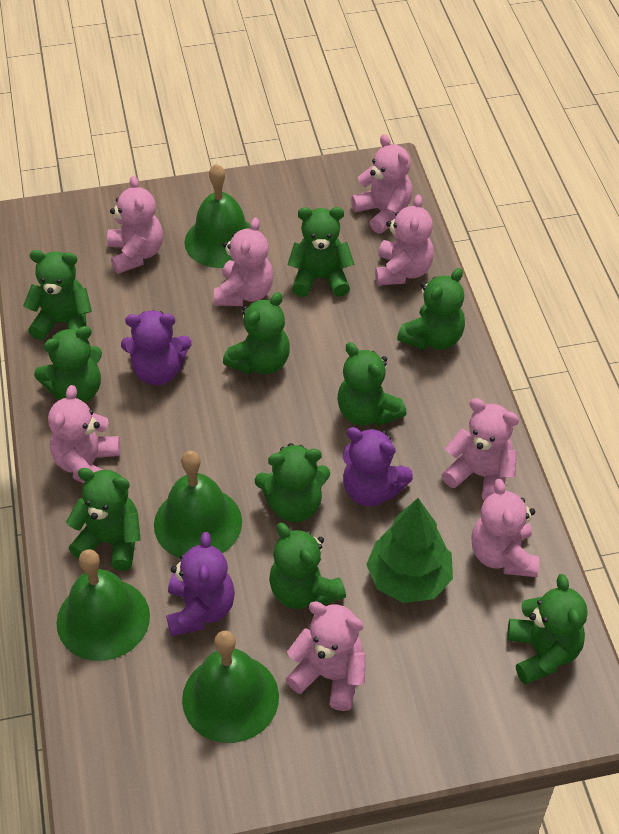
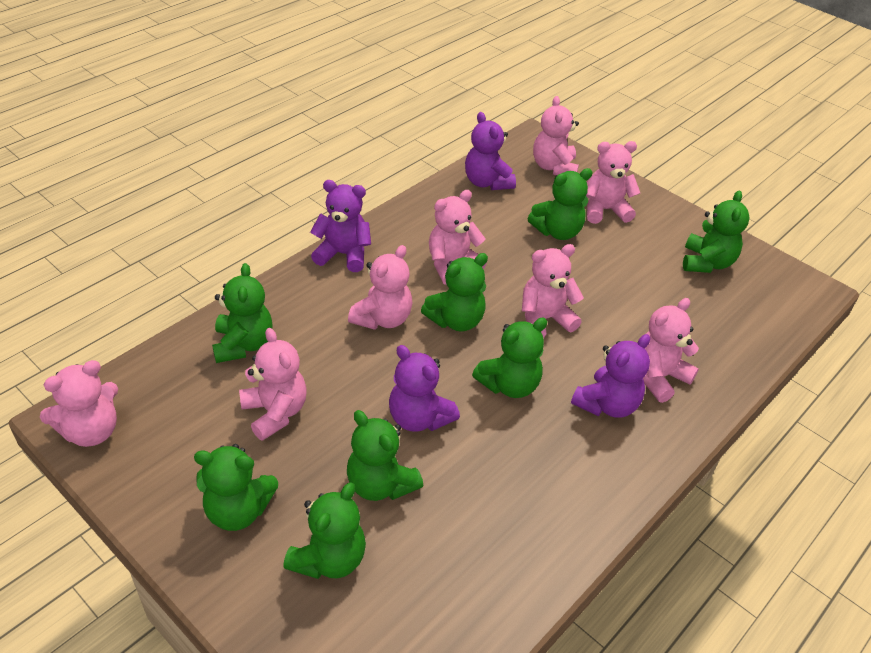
green bell: [57,549,150,661] [154,451,242,558] [182,631,279,743] [185,164,250,268] = 4 -> none = 0
green teddy bear: [23,250,92,340] [34,326,102,403] [66,468,141,571] [223,292,290,375] [255,443,330,522] [269,523,346,609] [287,207,354,297] [338,342,407,426] [397,268,465,350] [507,574,587,685] = 10 -> [194,444,279,531] [212,263,273,363] [283,483,366,579] [347,410,423,501] [421,253,488,332] [472,318,547,398] [527,168,593,240] [683,190,750,273] = 8
green tree: [366,498,453,603] = 1 -> none = 0
purple teddy bear: [121,310,192,385] [166,532,235,637] [343,427,413,506] = 3 -> [310,180,371,272] [389,345,460,432] [465,112,516,190] [571,334,650,418] = 4

